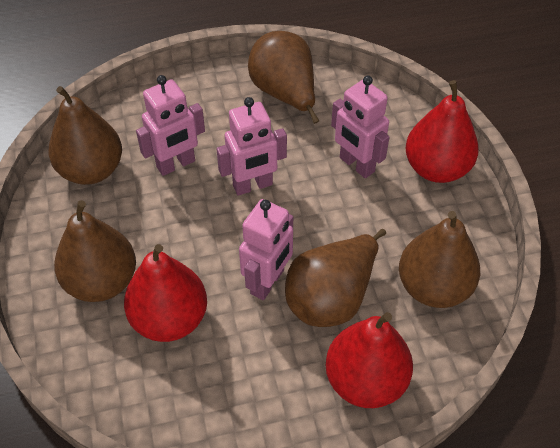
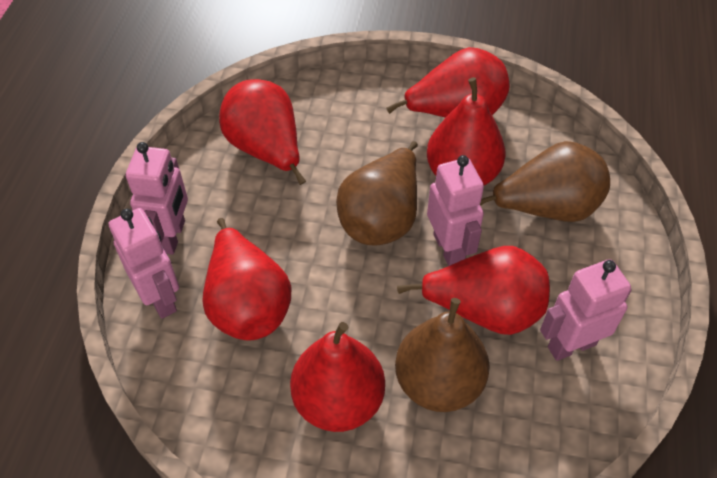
brown pear: [49,86,122,185] [54,201,136,302] [248,31,319,124] [285,229,386,327] [399,211,480,308] = 5 -> [336,141,418,246] [395,298,490,412] [480,141,610,222] = 3
red pear: [124,244,207,342] [325,312,413,408] [405,80,479,183] = 3 -> [202,218,291,340] [219,79,306,185] [290,322,385,432] [386,47,509,118] [397,246,550,335] [427,77,505,185] = 6

